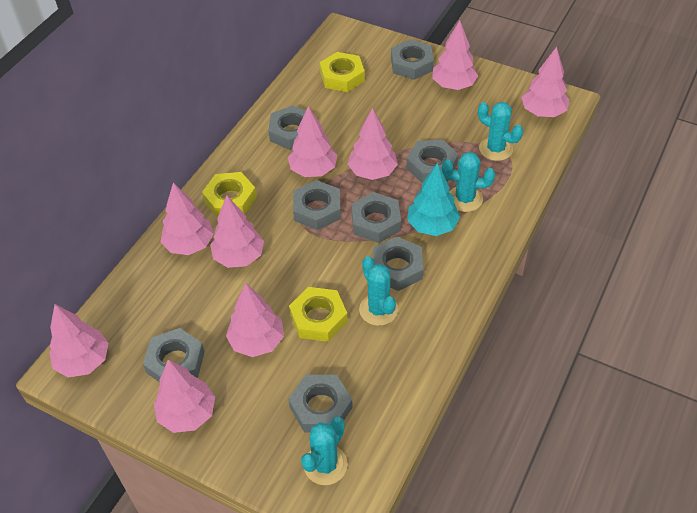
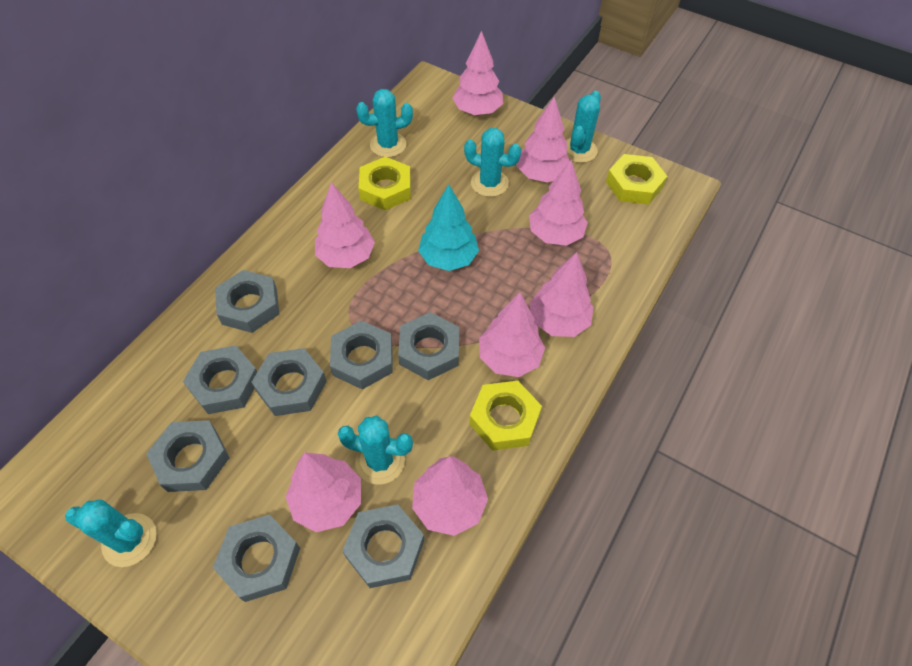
pink tree: [49,304,108,378] [154,359,215,433] [161,183,214,255] [210,196,264,268] [226,283,284,357] [288,106,337,177] [348,108,398,180] [432,20,478,90] [521,47,569,117] = 9 -> [285,453,361,532] [315,182,375,268] [412,457,488,536] [452,31,503,115] [479,293,545,377] [517,97,570,183] [529,160,588,246] [529,252,593,337] = 8
turquoise cactus: [301,417,348,485] [359,256,398,326] [442,152,495,212] [478,102,523,161] = 4 -> [65,499,157,567] [338,416,413,485] [356,89,413,157] [464,128,521,197] [566,91,601,163] = 5

